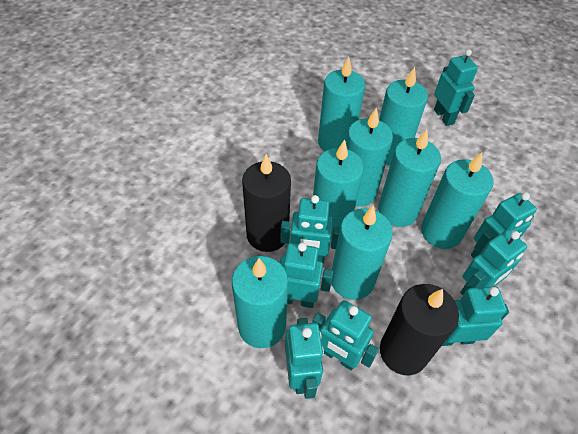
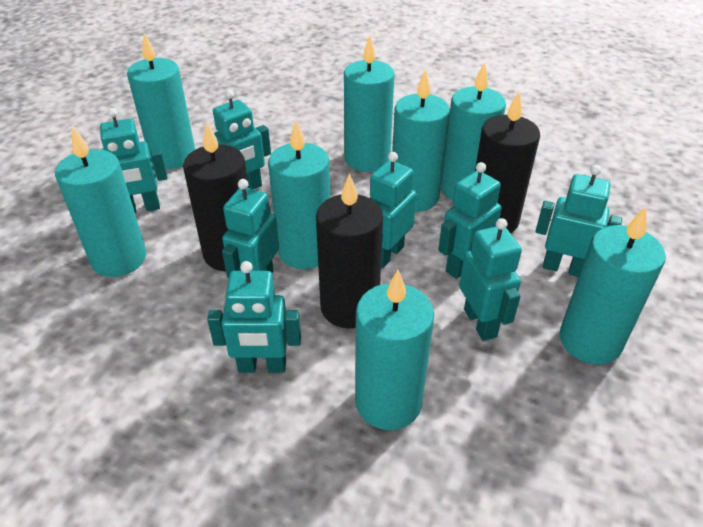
black candle: [242,154,291,252] [380,284,459,375] = 2 -> [183,122,249,271] [316,173,383,329] [475,92,540,233] = 3

